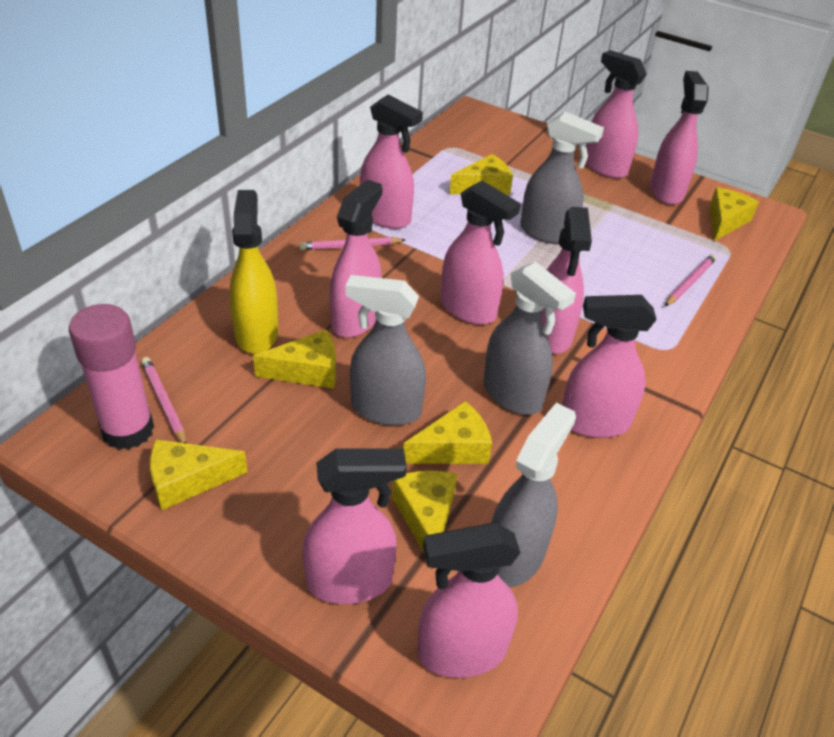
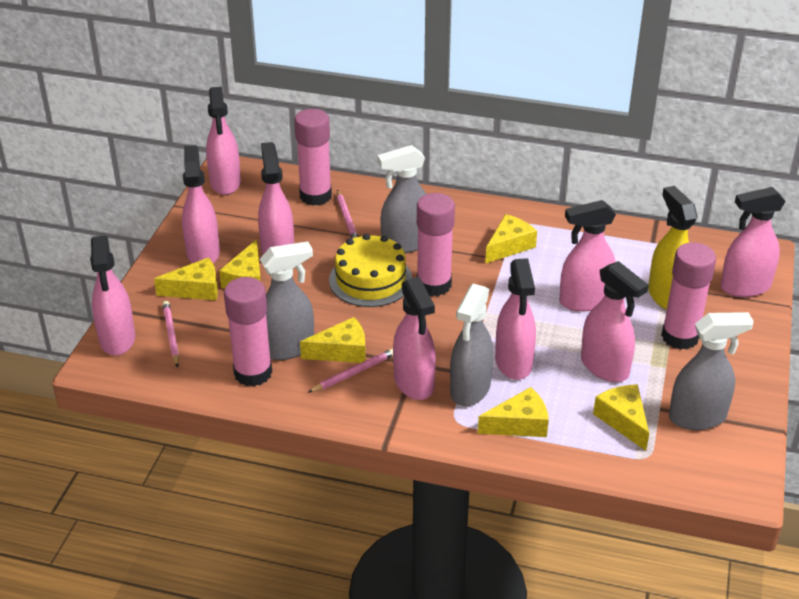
pink glue stick: [69,304,154,450] = 1 -> [224,277,272,387] [294,109,332,206] [417,193,455,296] [661,242,716,350] = 4
yellow cake: none = 0 -> [329,234,412,307] = 1

